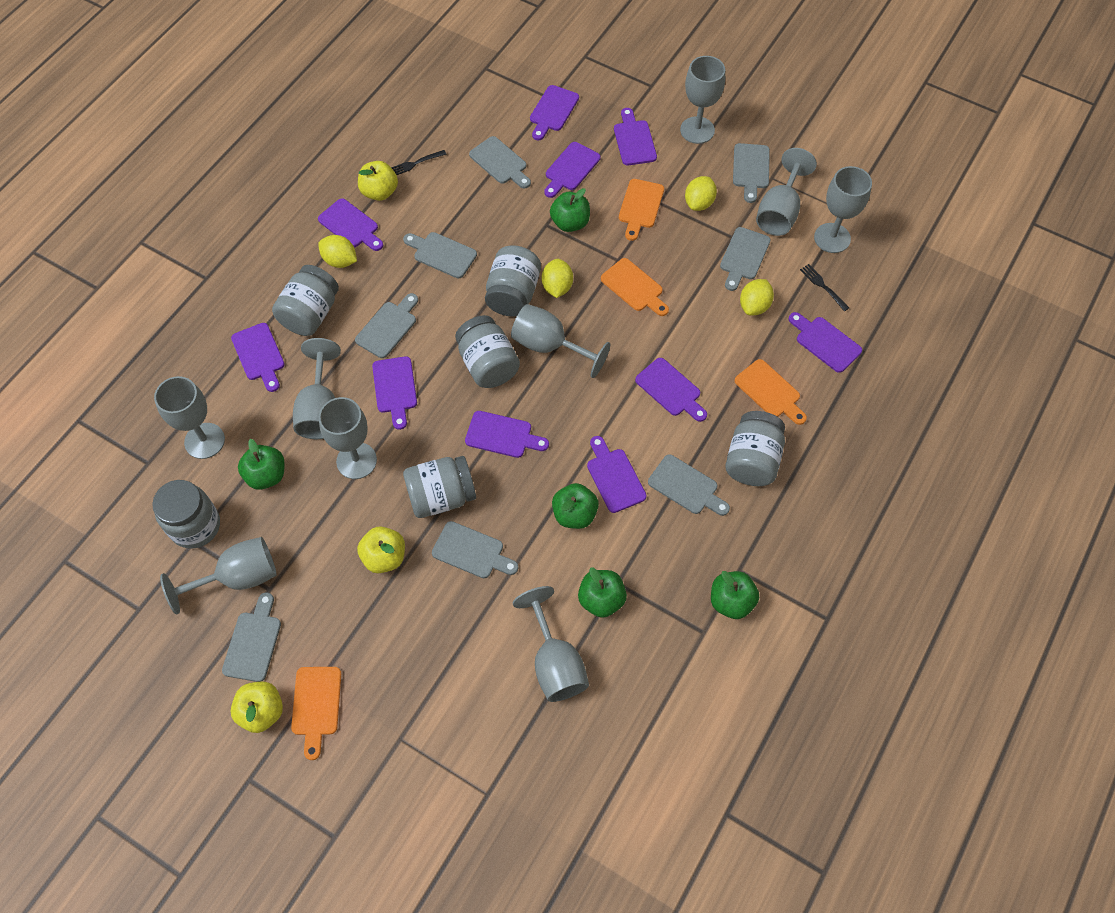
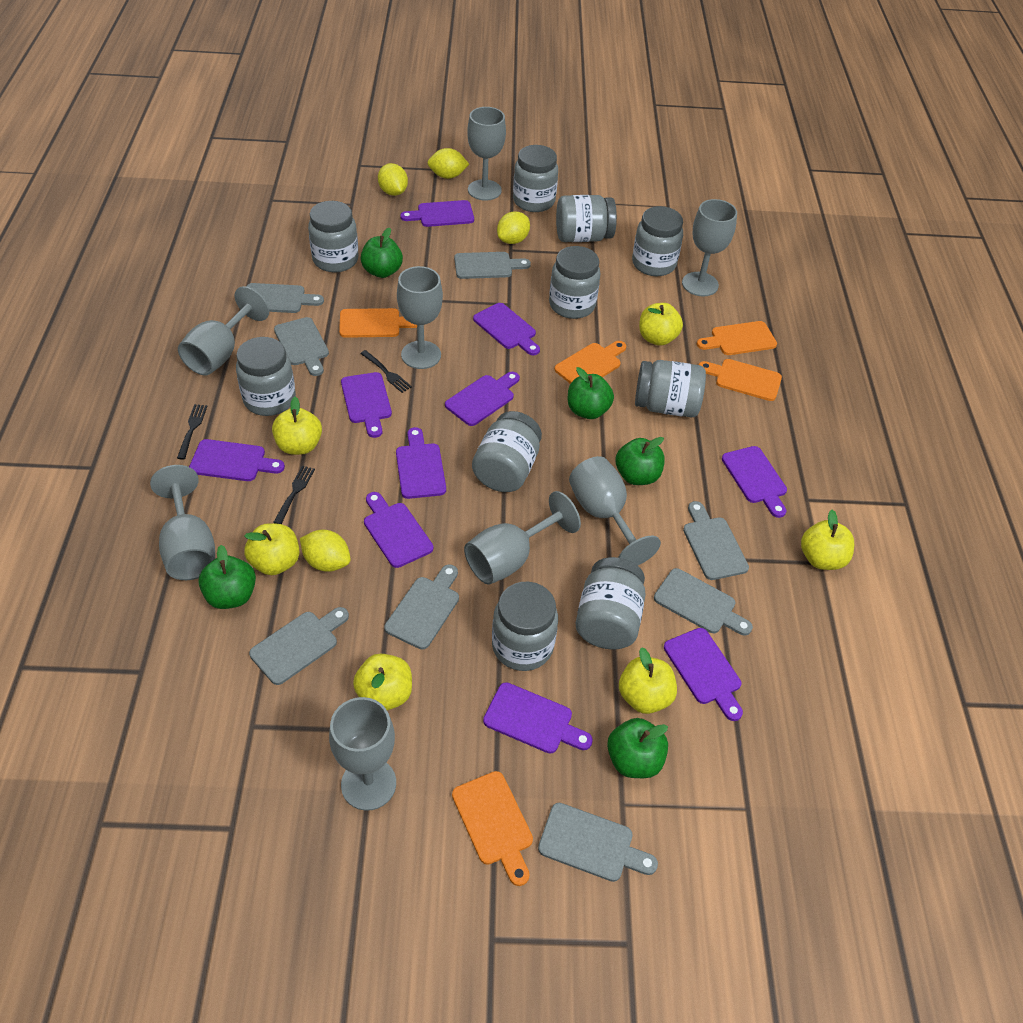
black fork: [391,150,447,175] [800,264,849,311] = 2 -> [177,404,207,460] [273,466,315,524] [360,350,412,393] = 3
grey goblet: [154,376,225,459] [160,537,277,615] [293,338,341,439] [318,397,377,479] [511,304,610,378] [513,586,589,702] [680,56,725,144] [756,148,817,236] [814,166,872,253] = 9 -> [150,465,215,580] [178,286,269,376] [329,697,396,811] [397,266,443,369] [464,491,581,585] [467,107,506,201] [569,456,661,565] [682,199,737,296] = 8
grey jar: [152,480,220,549] [272,265,339,336] [403,456,476,518] [455,315,520,388] [485,245,541,317] [725,411,785,486] = 6 -> [236,337,296,416] [308,201,358,272] [472,411,542,492] [492,582,558,671] [513,145,558,212] [549,246,601,319] [556,195,617,242] [576,557,646,649] [632,206,683,276] [635,360,706,418] = 10
orange cutting board: [291,667,341,760] [601,258,669,316] [619,179,664,241] [735,359,807,425] = 4 -> [339,308,417,338] [452,771,533,886] [554,341,626,384] [697,321,777,355] [699,359,782,401] = 5
yellow apple: [231,682,283,733] [357,526,405,573] [358,161,398,201] = 3 -> [244,523,300,575] [272,397,322,455] [353,654,412,710] [619,647,677,714] [639,303,683,346] [801,510,854,570] = 6

